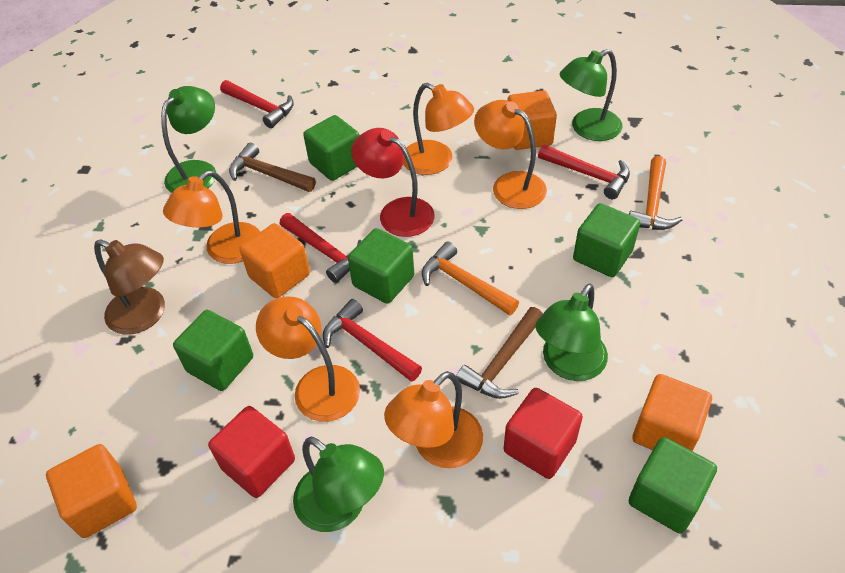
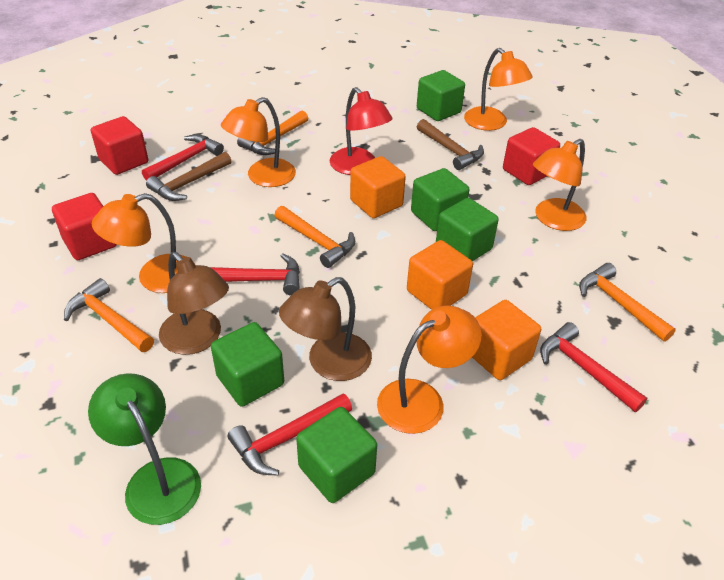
brown lamp: [94,239,165,335] = 1 -> [159,252,229,355] [279,277,372,381] = 2
green lamp: [161,86,216,193] [293,437,384,532] [535,283,608,381] [560,49,622,141] = 4 -> [88,373,201,525] = 1
orange cube: [46,444,137,538] [240,223,310,299] [507,90,557,150] [632,374,712,451] = 4 -> [350,156,406,218] [407,240,473,310] [472,300,541,380] = 3
orange hammer: [422,241,519,315] [629,156,682,230] = 2 -> [64,278,154,352] [237,110,308,155] [274,206,355,268] [579,263,676,342] = 4
red cube: [208,406,295,498] [504,388,583,479] = 2 -> [52,193,117,260] [91,116,148,175] [503,127,560,185] = 3

